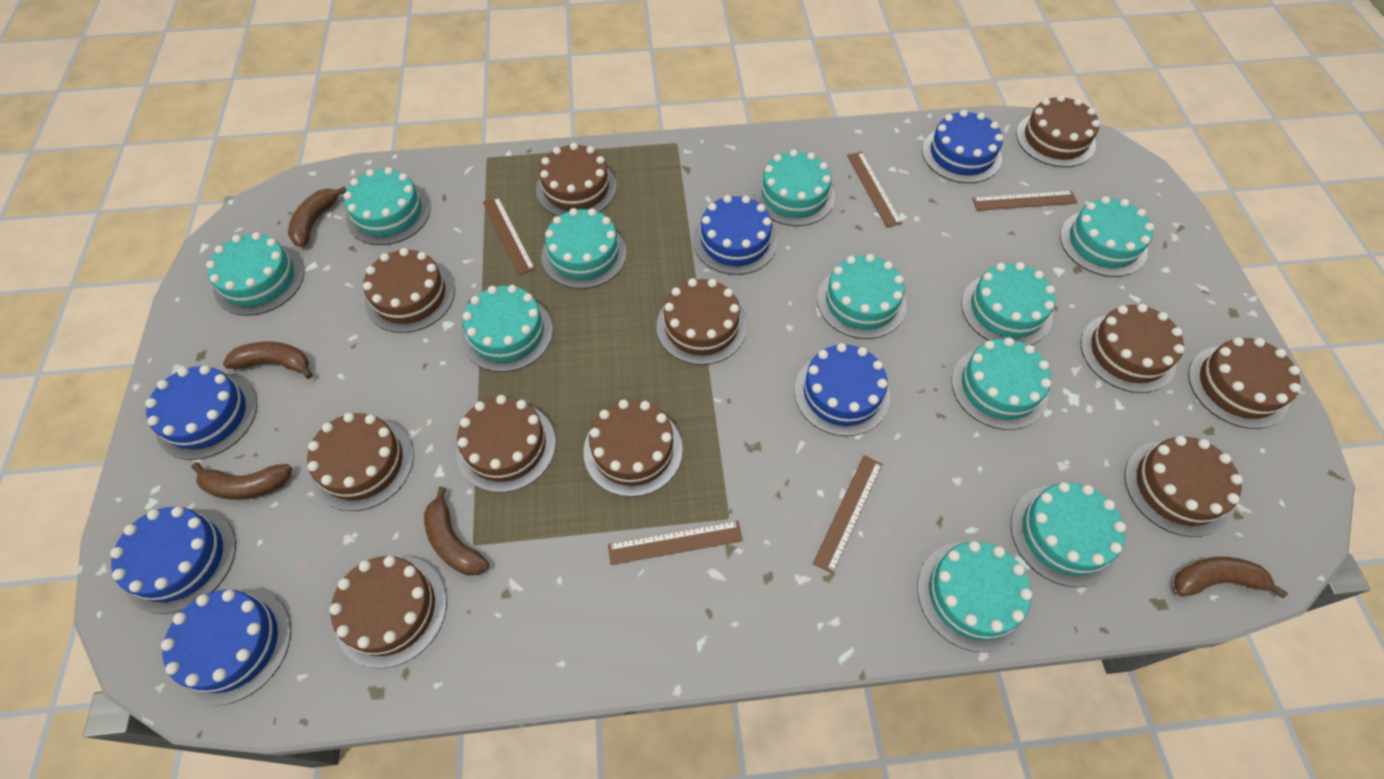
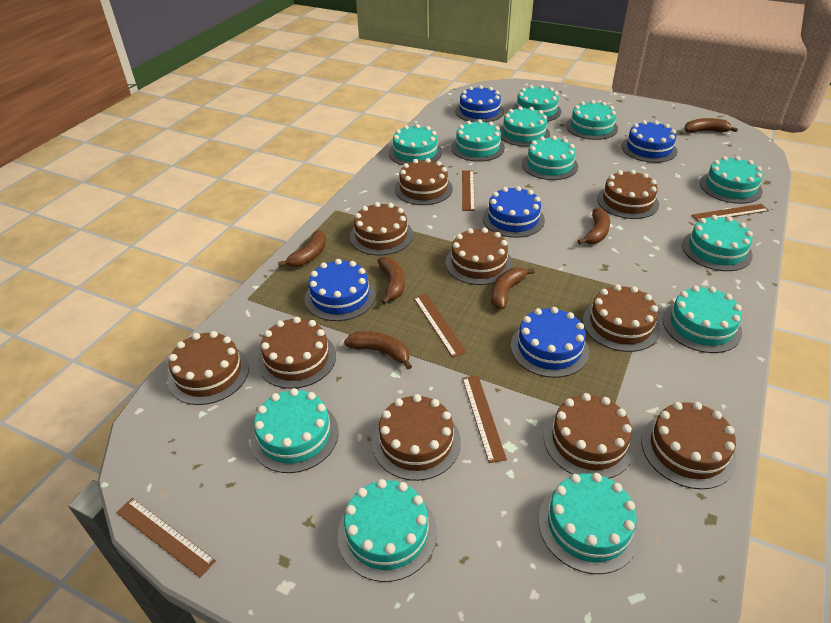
blue cake: [110,507,236,614] [145,365,257,460] [161,588,291,706] [693,195,777,275] [794,343,890,436] [922,110,1003,183] = 6 -> [305,259,376,321] [455,85,504,122] [482,186,545,238] [511,307,589,378] [622,120,678,163] = 5
brown banana: [191,463,292,500] [223,341,313,379] [288,186,346,247] [424,487,489,575] [1174,557,1288,598] = 5 -> [278,230,326,267] [344,331,412,369] [377,257,405,304] [491,267,534,309] [578,208,610,245] [684,118,738,133] = 6
brown cake: [307,413,414,511] [329,556,447,668] [363,248,455,333] [456,395,556,493] [536,143,617,216] [583,399,683,497] [656,278,747,365] [1016,95,1100,167] [1081,304,1184,393] [1124,436,1243,537] [1188,337,1301,429] = 11 -> [168,331,249,405] [258,317,336,389] [350,202,413,255] [372,394,461,481] [395,158,453,205] [445,228,513,285] [544,393,635,479] [583,284,660,352] [597,170,659,219] [641,402,737,489] = 10
turquoise cake: [206,232,304,316] [344,167,430,245] [461,285,553,372] [541,208,627,289] [754,149,835,226] [817,254,906,339] [917,541,1032,652] [952,337,1051,430] [961,262,1055,345] [1011,482,1126,587] [1060,196,1154,277] = 11 -> [251,388,339,473] [338,479,437,582] [389,124,442,165] [451,119,505,162] [500,106,550,147] [512,85,561,122] [522,136,578,180] [538,473,640,574] [566,100,618,140] [663,286,742,353] [682,215,753,271] [700,156,763,204] = 12

